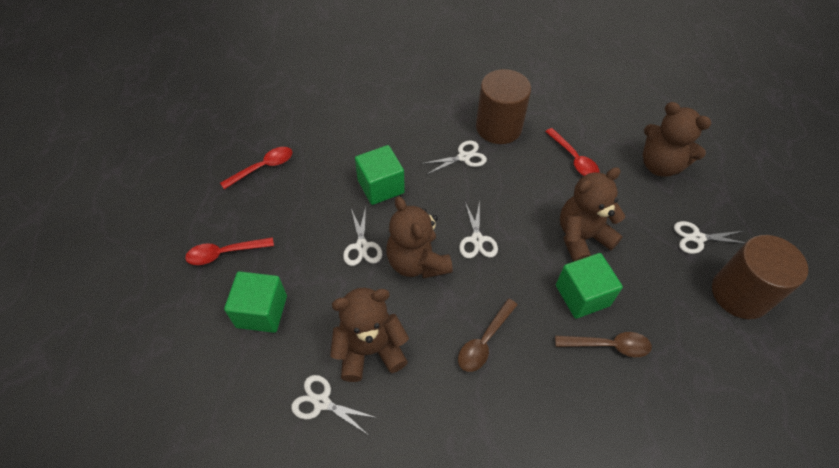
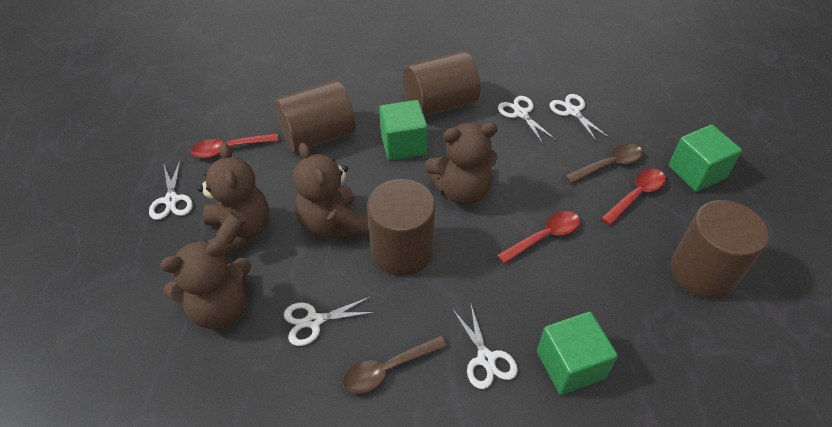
brown cylinder: [476,69,531,144] [712,235,808,319] = 2 -> [274,80,356,153] [367,179,435,276] [403,51,480,117] [671,200,769,299] = 4

